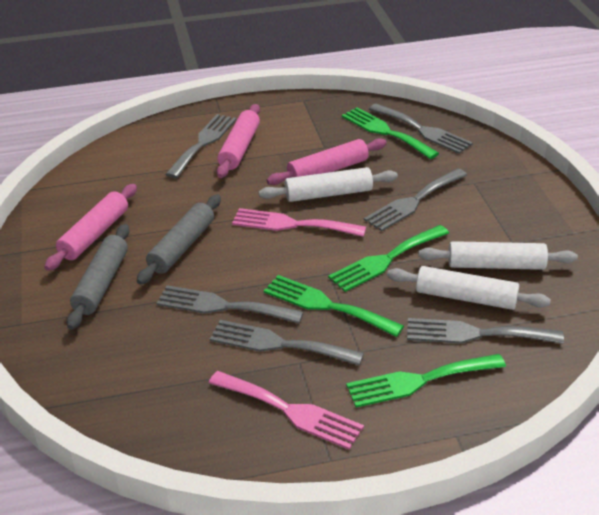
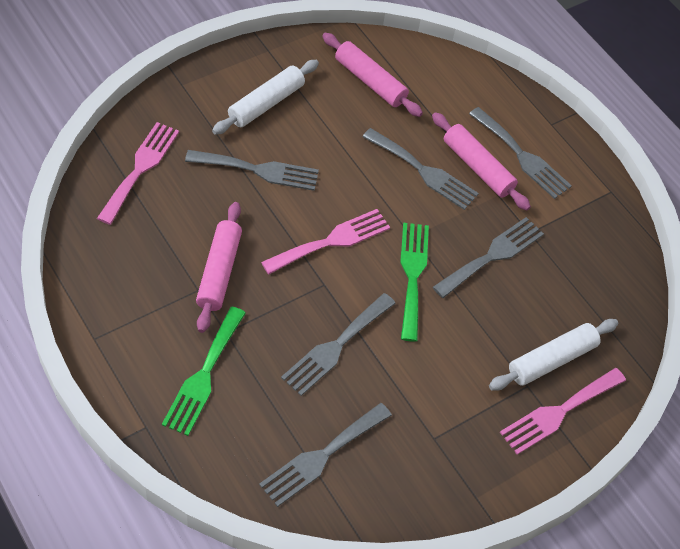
green fork: [264,275,404,337] [328,225,449,292] [342,107,439,159] [346,354,506,408] = 4 -> [162,307,246,436] [400,223,429,342] = 2
grey rolling pin: [67,224,130,330] [137,195,221,285] = 2 -> none = 0
pink fork: [209,371,364,450] [232,208,366,237] = 2 -> [97,122,179,225] [261,209,390,274] [500,368,626,455] = 3
white rolling pin: [259,167,398,202] [387,266,551,310] [419,241,578,270] = 3 -> [212,60,319,135] [489,319,618,391] = 2

